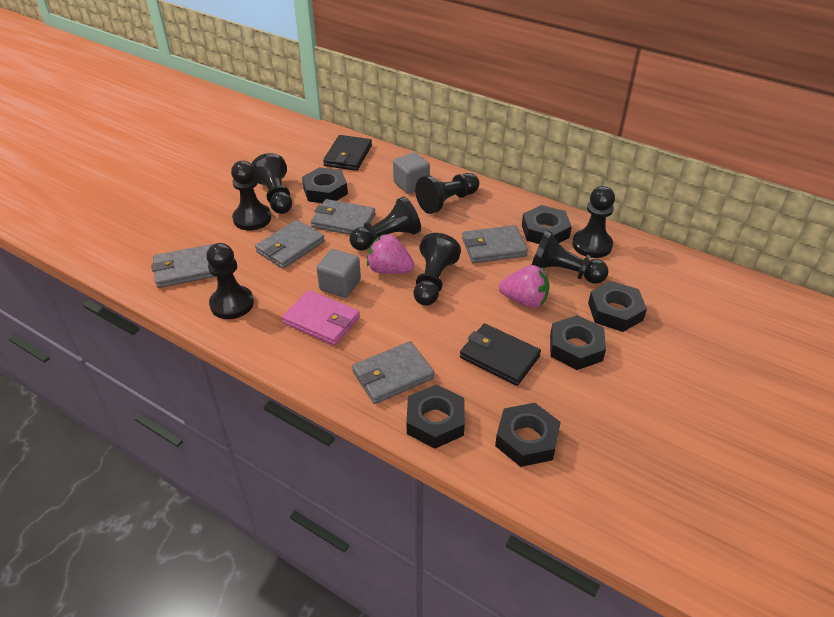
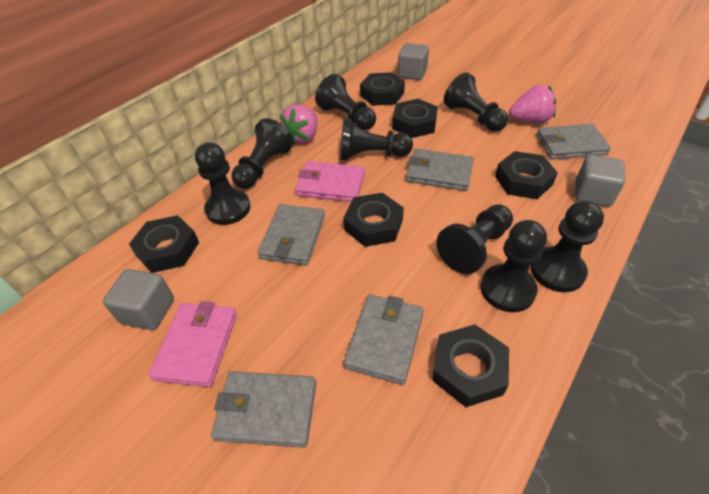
black wallet: [323,135,372,171] [460,324,541,386] = 2 -> none = 0
grey cube: [317,249,361,298] [393,152,430,194] = 2 -> [103,269,174,330] [398,43,429,80] [575,155,625,207] = 3
pink wallet: [282,290,360,345] = 1 -> [149,301,237,387] [295,161,365,202] = 2

